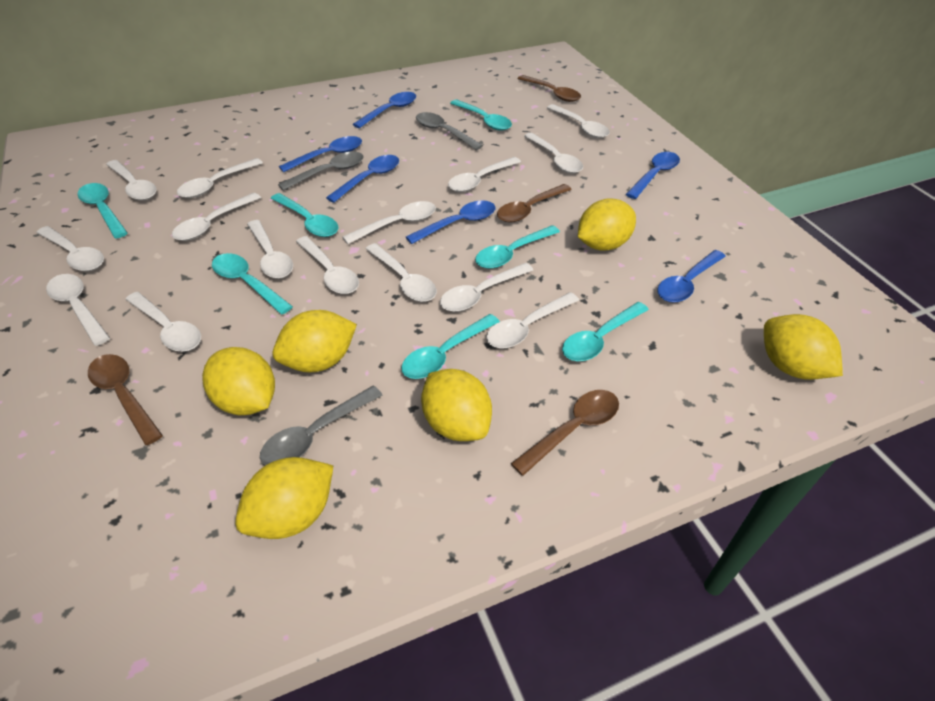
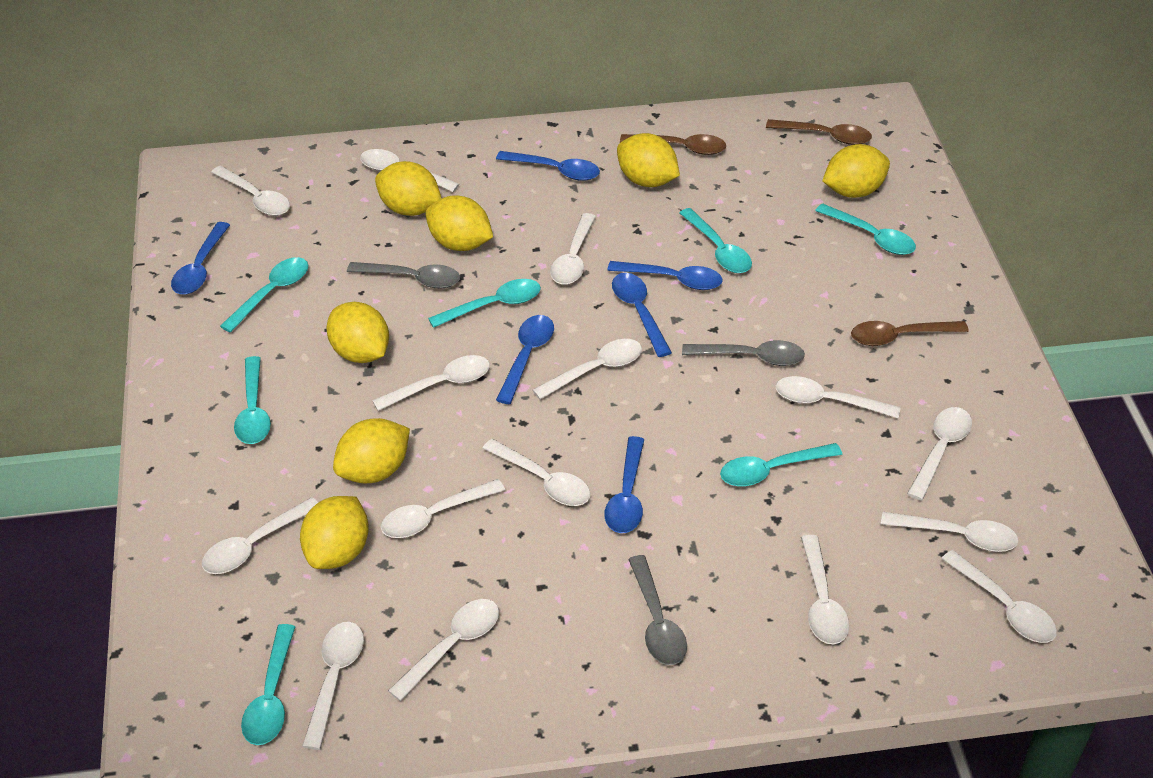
brown spoon: [88,354,163,445] [497,184,572,223] [511,390,619,476] [517,75,581,102] = 4 -> [620,134,726,155] [766,119,872,145] [851,321,969,346] = 3
yellow lemon: [202,347,275,415] [235,457,333,539] [272,310,357,372] [421,369,492,441] [578,198,636,251] [764,314,843,380] = 6 -> [300,496,369,569] [326,302,389,363] [333,418,410,483] [375,161,442,216] [425,195,493,251] [617,133,680,187] [822,144,890,198] = 7

